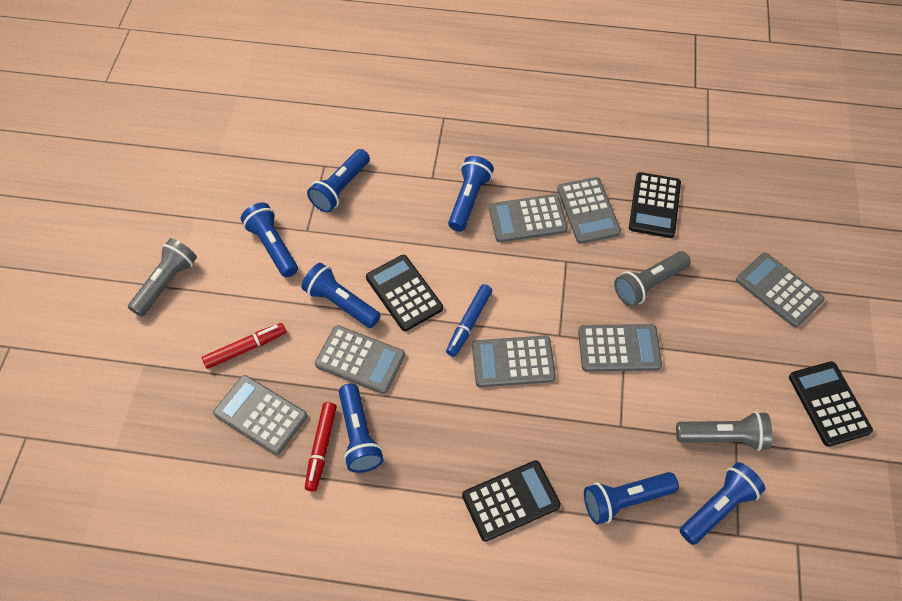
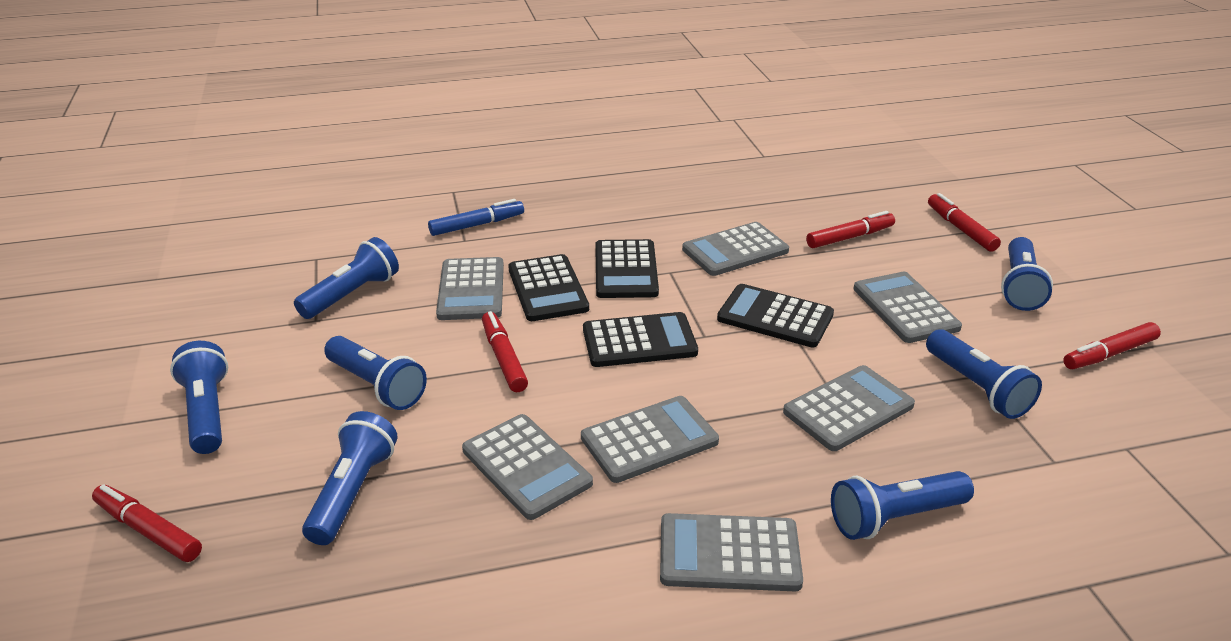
grey flashlight: [128,238,197,317] [614,251,691,307] [676,411,772,451] = 3 -> none = 0
red marker: [202,323,286,369] [305,402,337,492] = 2 -> [92,484,202,562] [482,311,528,392] [806,211,895,248] [928,193,1001,252] [1063,322,1161,369] = 5

